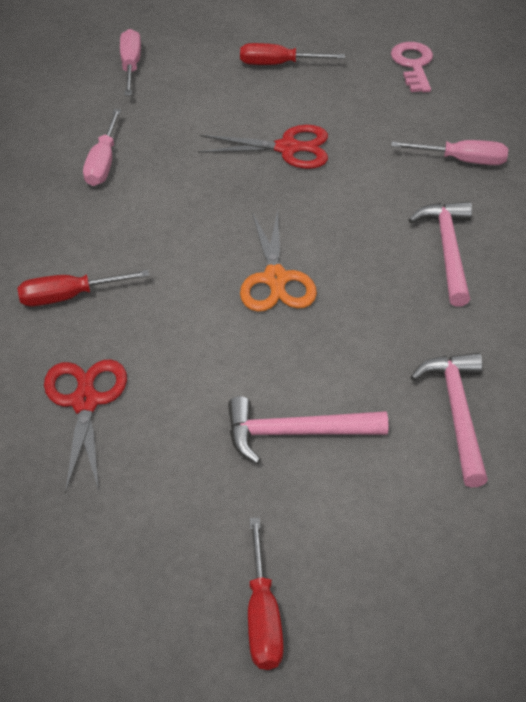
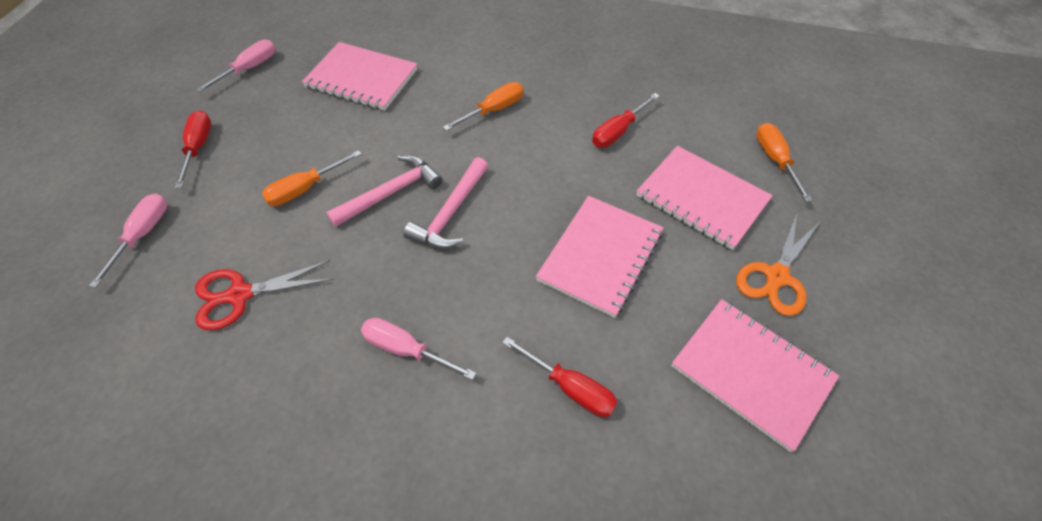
orange screwdriver: none = 0 -> [262,150,362,206] [443,82,524,131] [756,123,813,202] = 3
pink hammer: [228,396,389,464] [409,202,472,307] [411,353,488,488] = 3 -> [326,155,442,227] [403,157,488,249] = 2
pink key: [391,42,433,93] = 1 -> none = 0
pink notebook: none = 0 -> [302,42,418,111] [536,196,664,318] [636,146,773,250] [672,299,839,452] = 4
red scissors: [44,359,127,493] [198,125,328,169] = 2 -> [195,260,333,330] = 1

